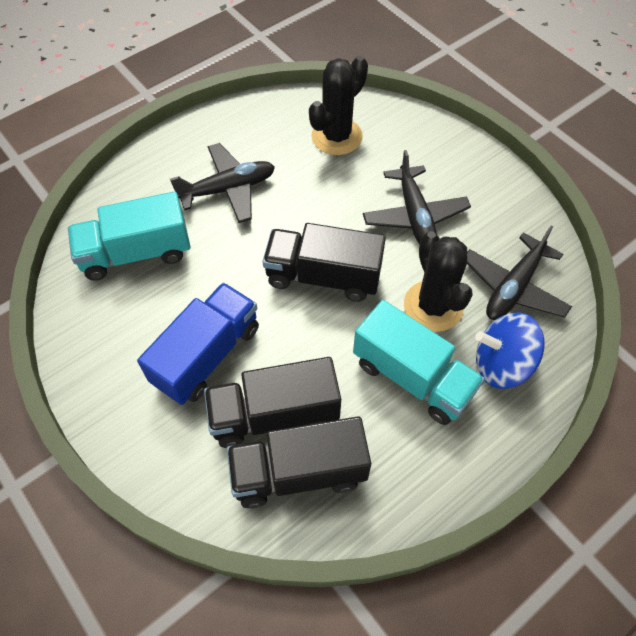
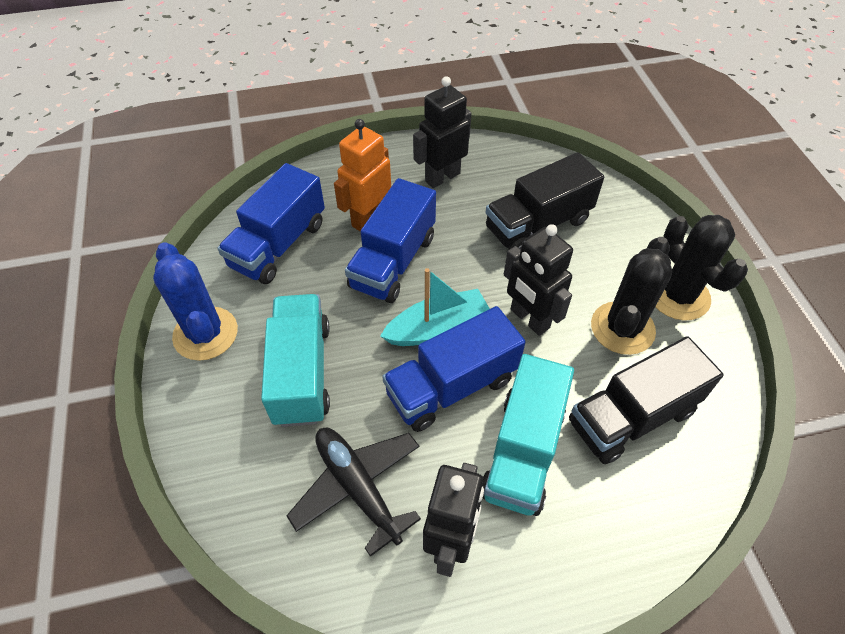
black plane: [170,143,275,223] [363,150,471,244] [467,225,572,320] = 3 -> [287,428,421,557] = 1
black robot: none = 0 -> [413,76,472,188] [423,463,484,577] [504,224,573,336] = 3
black truck: [204,357,341,448] [227,416,371,509] [263,223,386,302] = 3 -> [485,152,604,250] [569,336,724,464] = 2
blue cactus: none = 0 -> [153,242,238,361] = 1
blue spinning top: [475,312,545,389] = 1 -> none = 0
blue truck: [137,283,259,405] = 1 -> [217,163,325,284] [345,178,436,303] [382,306,526,432] = 3
orange robot: none = 0 -> [334,119,391,232] = 1
turquoise boat: none = 0 -> [380,268,490,346] = 1

